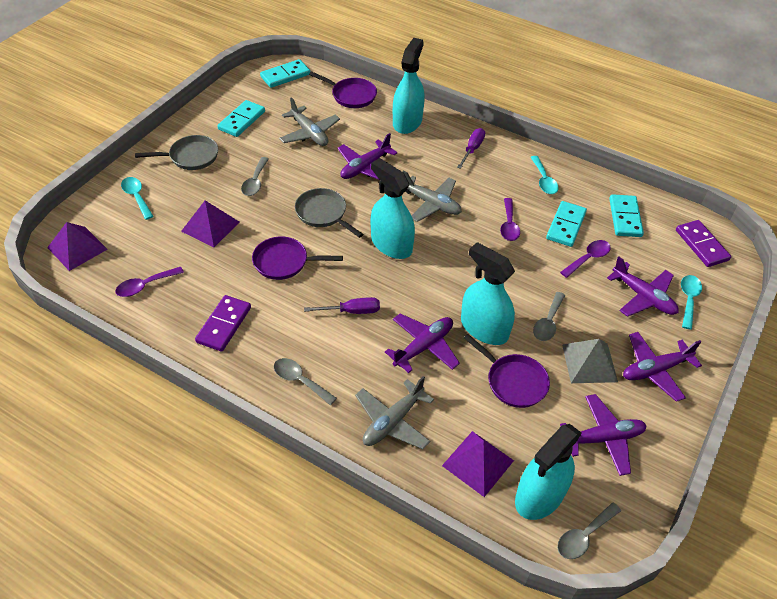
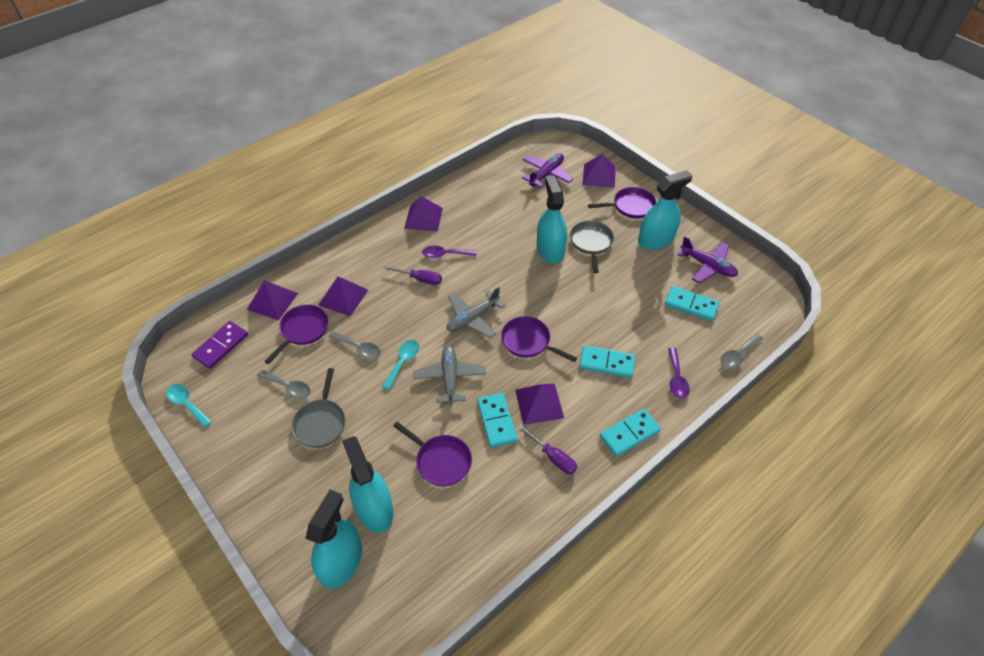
grey plane: [279,97,340,146] [355,376,434,449] [402,170,462,222] = 3 -> [413,345,486,405] [447,287,506,338] = 2
grey pyramid: [562,339,618,383] = 1 -> none = 0
grey spoon: [241,157,269,196] [274,358,337,405] [533,292,565,341] [557,502,621,559] = 4 -> [257,370,311,399] [329,331,381,359] [721,334,763,369] = 3
purple domino: [195,295,251,351] [676,220,731,267] = 2 -> [191,321,248,369] = 1
purple pan: [252,237,343,280] [309,71,377,108] [464,334,550,408] = 3 -> [264,305,328,364] [393,422,472,486] [501,316,577,362] [588,187,656,219] = 4
purple plane: [338,133,398,180] [385,313,460,373] [560,394,647,476] [607,256,679,317] [623,332,702,402] = 5 -> [522,153,573,188] [677,236,738,283] = 2
purple pyramid: [47,222,108,271] [181,201,239,247] [442,431,514,497] = 3 -> [247,280,298,320] [318,276,368,316] [404,196,443,231] [515,384,564,425] [582,154,616,188] = 5
purple spoon: [115,267,184,297] [500,198,520,241] [560,240,611,278] = 3 -> [422,245,477,258] [668,348,690,399] = 2
turquoise spoon: [121,177,153,220] [530,156,559,194] [681,275,702,330] = 3 -> [166,384,212,428] [382,340,419,390] = 2

